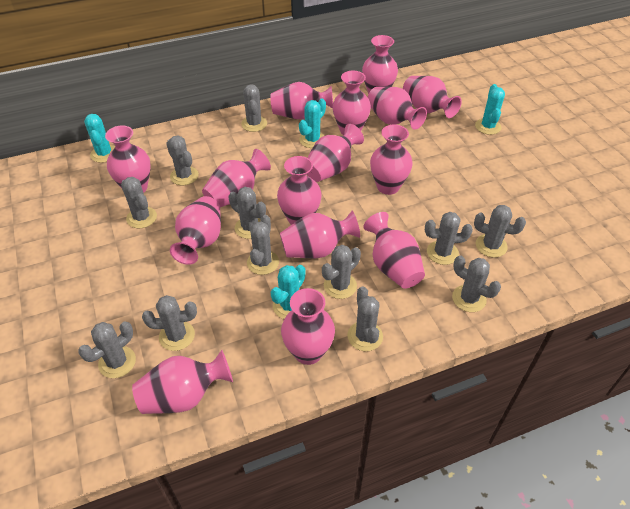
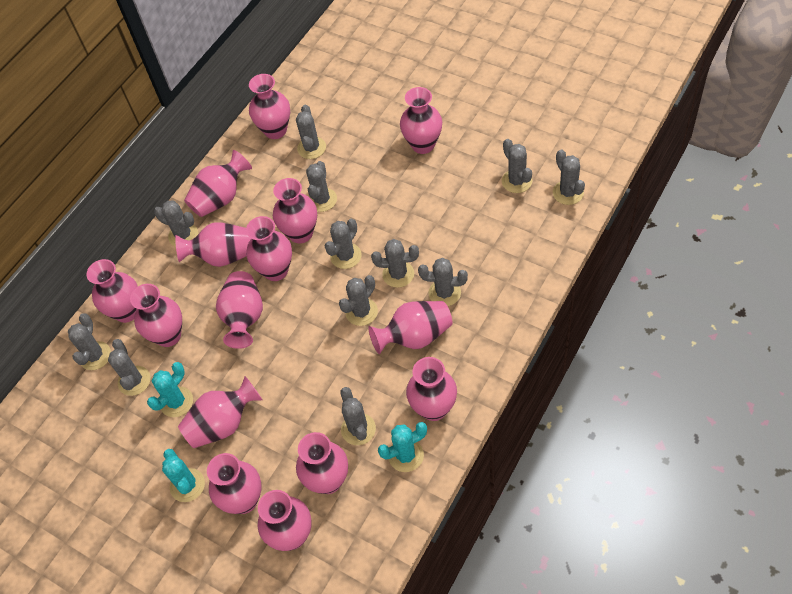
turquoise cactus: [84,114,115,163] [271,265,306,319] [299,98,326,148] [475,84,505,135] = 4 -> [147,362,193,417] [162,449,205,502] [378,422,427,472] = 3

